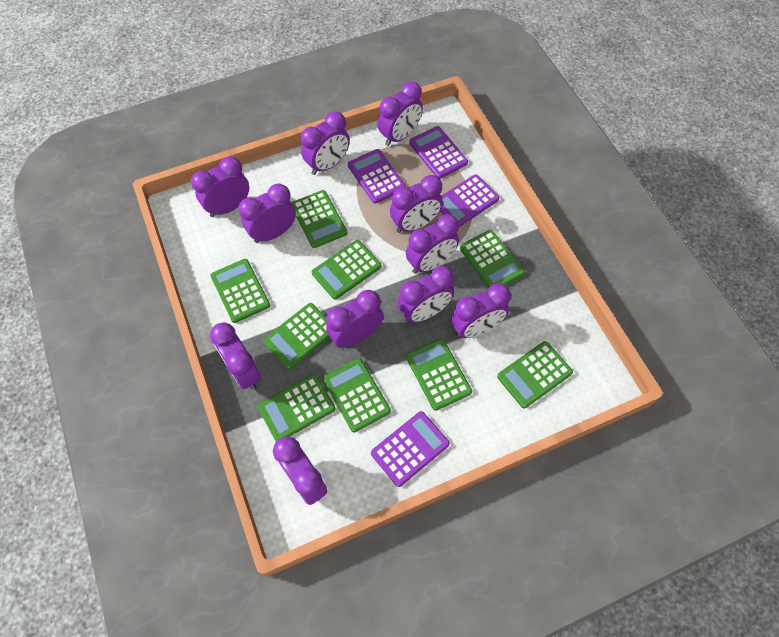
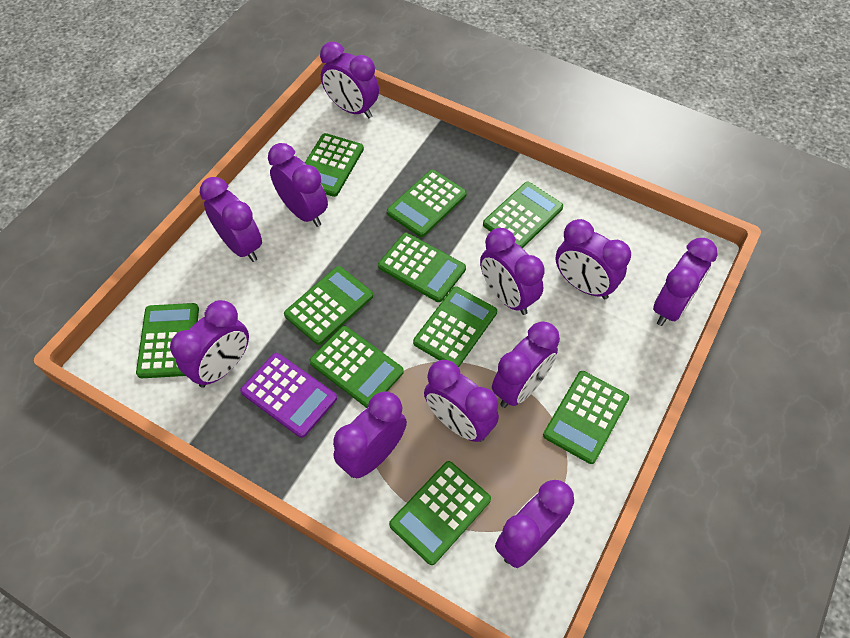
green calculator: [210,259,270,323] [258,374,335,441] [263,303,330,369] [291,190,347,248] [312,240,381,300] [323,358,391,432] [406,339,472,411] [460,230,525,288] [497,341,573,408] = 9 -> [136,303,199,378] [284,266,373,345] [305,133,364,197] [309,326,404,408] [378,233,466,302] [387,170,467,237] [389,461,491,565] [413,286,497,367] [483,182,563,248] [543,371,629,464] = 10
purple calculator: [348,149,406,204] [371,411,450,487] [409,126,468,179] [440,174,499,227] = 4 -> [240,353,337,438] = 1

